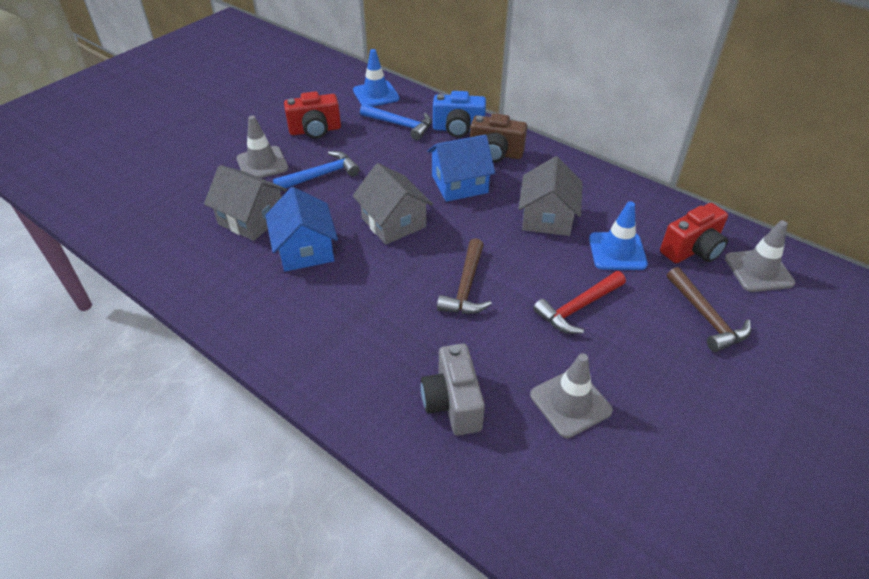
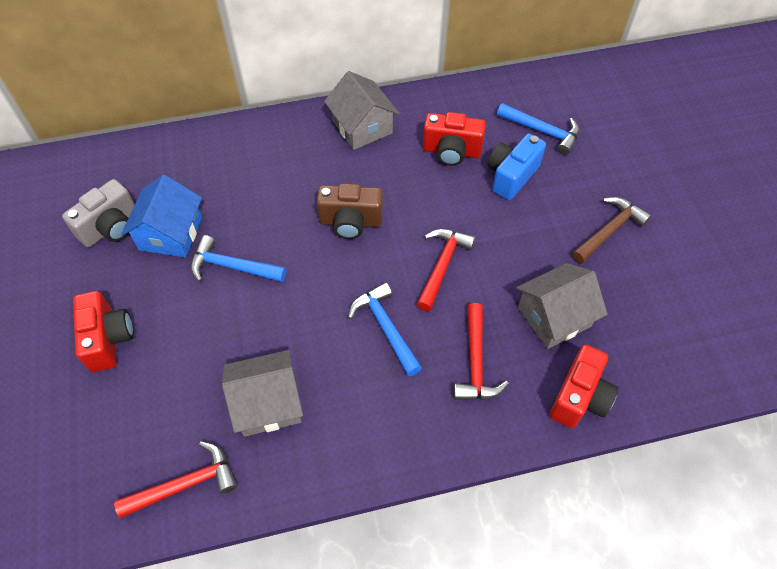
blue hammer: [273,151,360,190] [360,104,432,140] = 2 -> [191,235,286,282] [348,282,422,376] [497,103,579,155] = 3
blue house: [265,187,338,272] [427,134,495,202] = 2 -> [121,175,202,258] = 1
blue traffic cone: [353,49,400,107] [589,201,648,270] = 2 -> none = 0
brown hammer: [437,238,492,314] [667,267,751,352] = 2 -> [572,197,652,264] = 1
grey traffic cone: [237,116,288,178] [530,353,613,438] [725,220,795,292] = 3 -> none = 0
red camera: [284,91,341,139] [660,203,728,263] = 2 -> [73,291,134,372] [423,112,486,166] [550,344,619,428] = 3
red hammer: [533,271,626,334] = 1 -> [114,441,237,518] [416,229,476,311] [454,303,509,400] = 3

